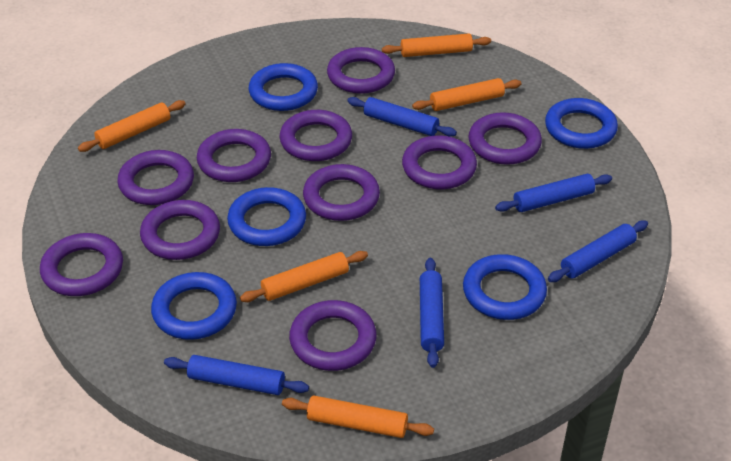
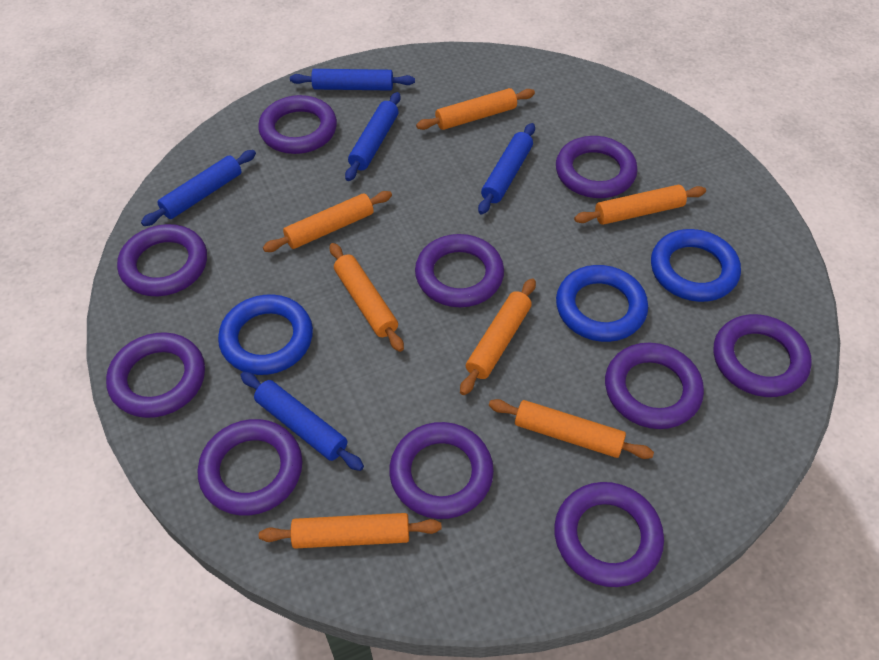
blue ring: [151,272,237,340] [227,187,306,246] [249,63,318,111] [463,254,547,320] [545,98,618,149] = 5 -> [218,294,313,375] [556,265,648,342] [651,229,741,302] = 3
orange rolling pin: [78,100,186,152] [240,251,368,302] [282,395,434,438] [382,33,491,57] [412,78,521,111] = 5 -> [259,513,442,549] [263,191,392,252] [330,243,404,352] [416,88,535,130] [460,278,536,395] [489,399,654,459] [574,184,706,225] = 7

